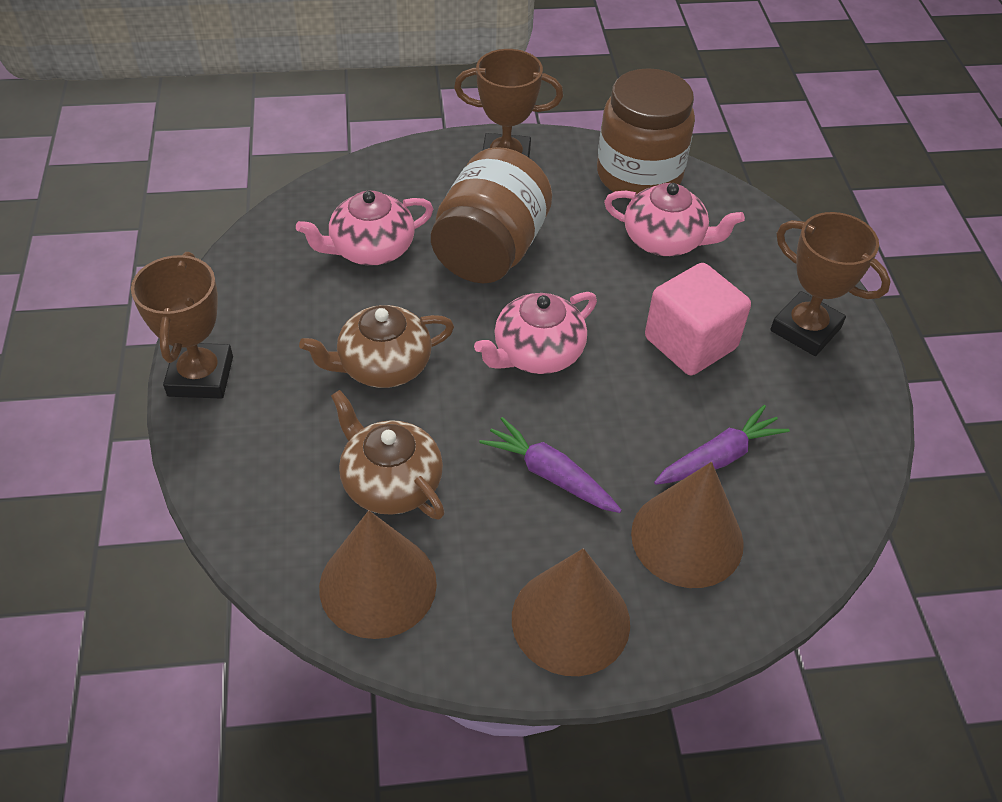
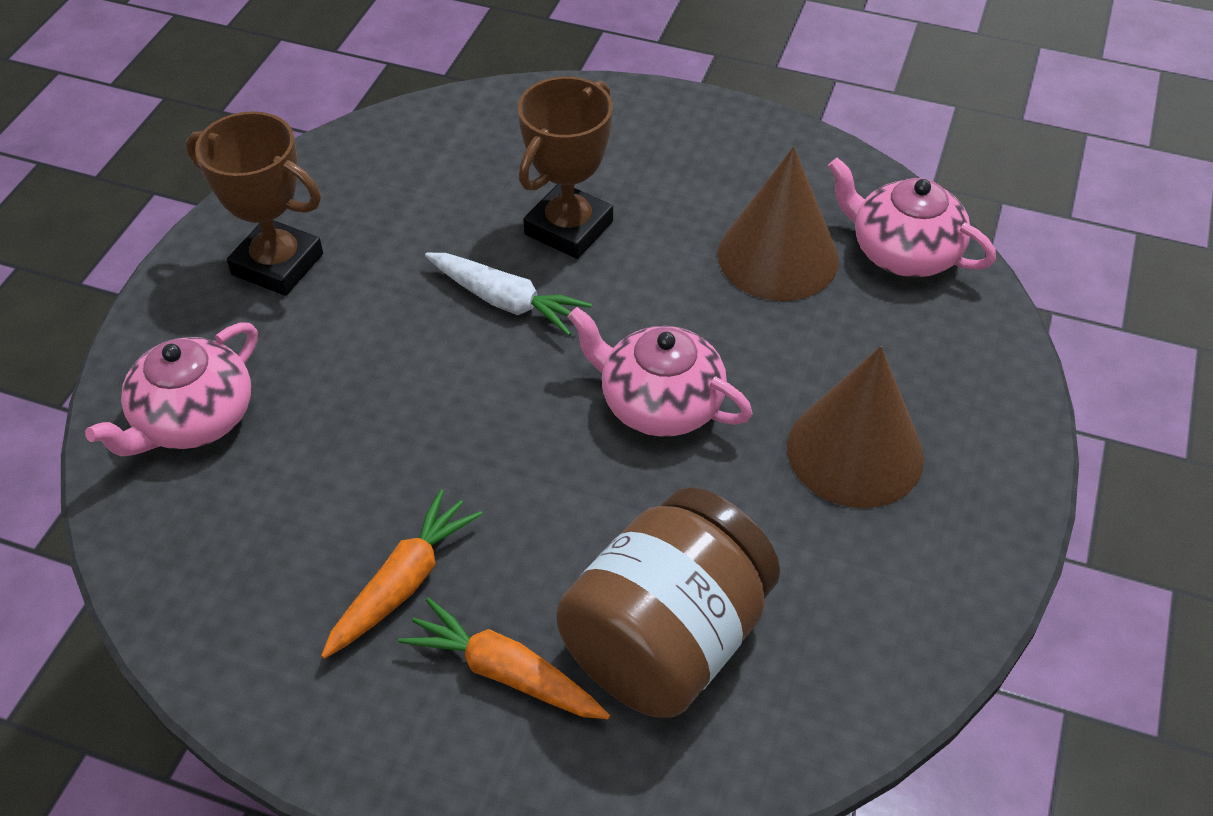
brown cone: [319,510,437,639] [512,548,630,676] [631,462,744,588] = 3 -> [718,147,839,301] [787,346,924,508] = 2
brown jar: [431,147,552,283] [597,68,695,199] = 2 -> [556,487,780,718] = 1
brown teapot: [299,305,454,388] [331,390,444,519] = 2 -> none = 0
brown trophy: [131,252,233,399] [454,49,563,158] [770,212,891,356] = 3 -> [186,111,323,296] [518,76,613,259] = 2
orange carrot: none = 0 -> [321,489,482,659] [398,598,610,719] = 2
pink cube: [645,263,751,375] = 1 -> none = 0
purple carrot: [479,417,622,513] [654,405,790,485] = 2 -> none = 0
white carrot: none = 0 -> [425,253,592,336] = 1

